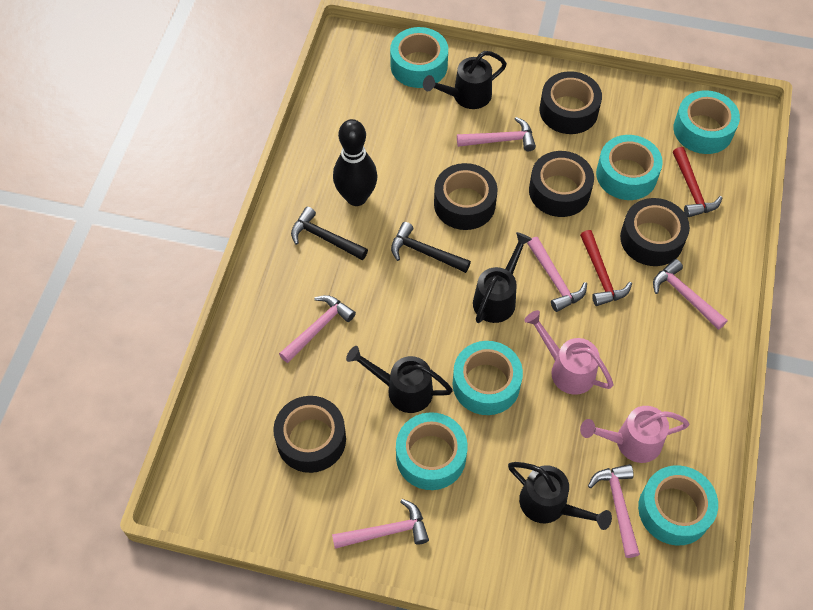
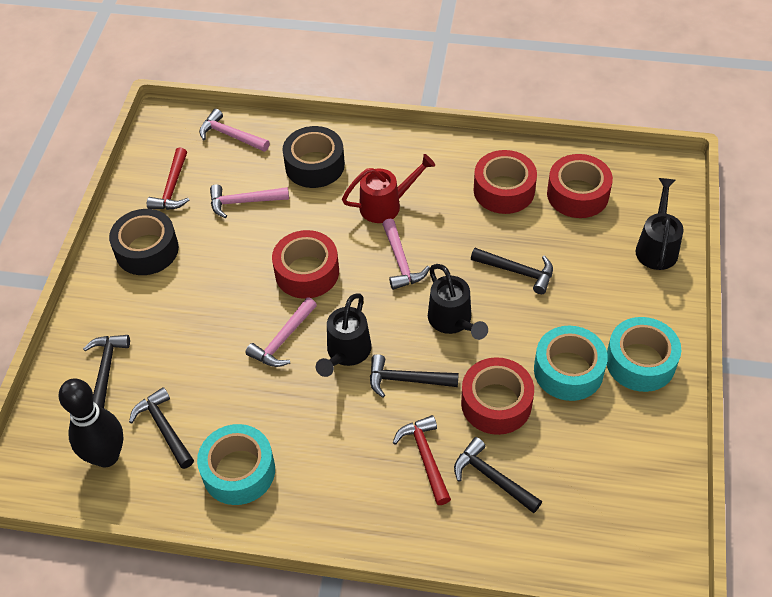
black hammer: [291,207,368,260] [391,222,471,273] = 2 -> [83,335,130,408] [129,387,194,469] [370,354,459,398] [454,437,542,513] [471,248,553,294] = 5
black tape: [273,396,346,473] [434,163,497,230] [529,151,594,217] [540,71,602,134] [620,198,690,266] = 5 -> [109,209,179,275] [283,126,345,188] = 2
black watering can: [346,346,453,413] [423,51,507,109] [473,232,532,323] [508,462,612,530] = 4 -> [316,293,371,377] [428,264,488,340] [636,178,684,270] = 3
pink hammer: [279,295,356,363] [332,499,429,549] [457,117,536,151] [527,237,587,312] [588,464,640,558] [653,259,728,330] = 6 -> [199,109,270,152] [210,184,289,218] [245,297,317,367] [382,219,430,290] = 4
pink watering can: [524,310,614,395] [580,406,690,463] = 2 -> none = 0
red tape: none = 0 -> [272,230,339,299] [461,357,534,435] [474,150,537,214] [547,154,613,218] = 4
red watering can: none = 0 -> [342,154,435,223] = 1
turquoise tape: [390,27,448,88] [396,412,468,490] [452,341,523,415] [596,135,663,200] [638,465,718,546] [673,90,740,154] = 6 -> [197,424,275,505] [534,326,608,401] [607,317,681,392] = 3

